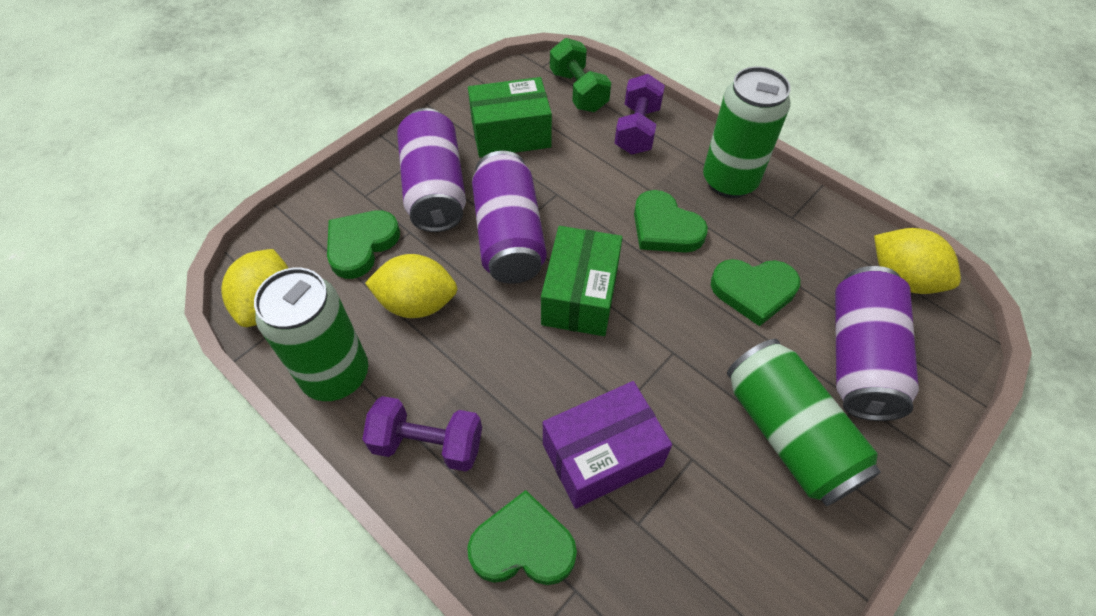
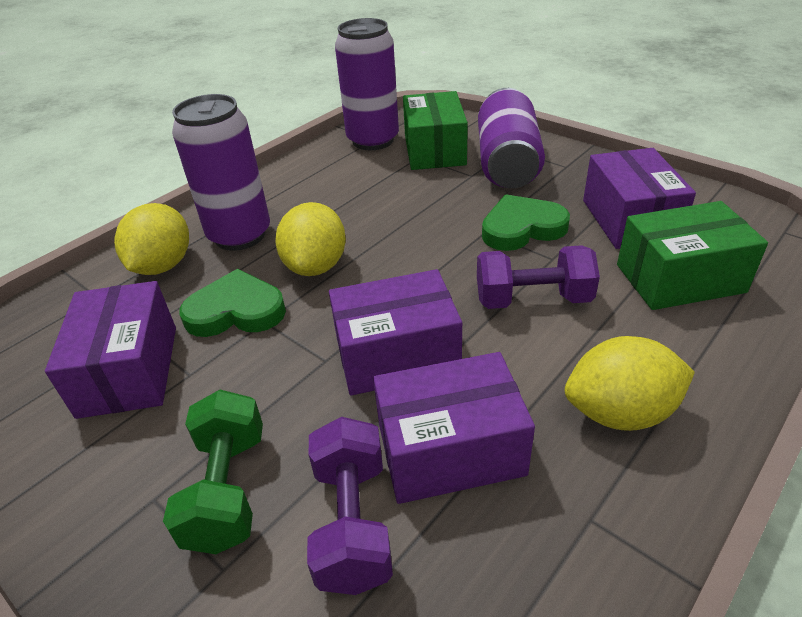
green can: [254,268,368,401] [703,66,791,198] [727,339,881,506] = 3 -> none = 0
green heart: [327,210,400,279] [467,490,577,585] [634,190,708,253] [711,259,800,326] = 4 -> [179,269,286,337] [482,194,570,251] = 2
purple box: [543,381,672,509] = 1 -> [45,281,176,419] [329,269,462,396] [373,352,535,504] [583,148,696,249] = 4

